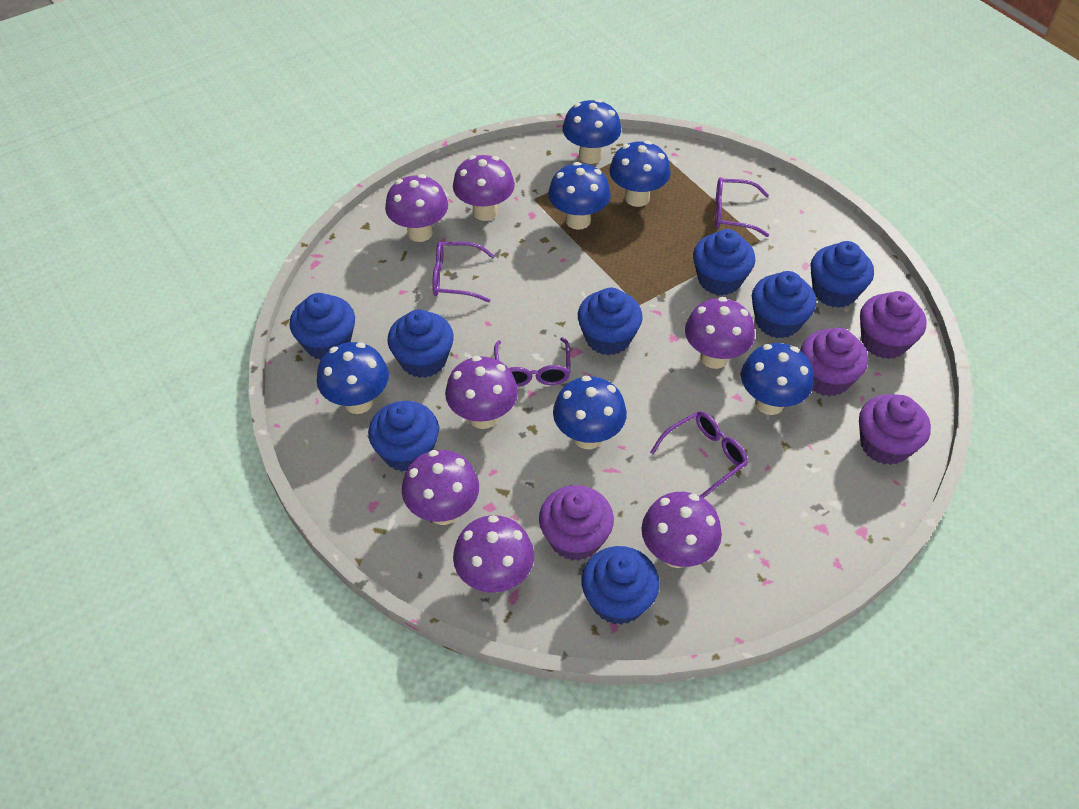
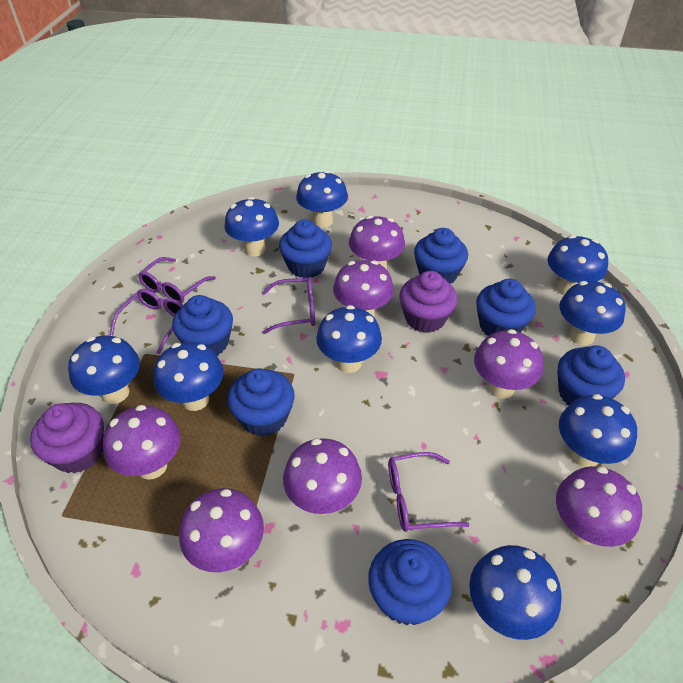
blue cupcake: [290,293,355,360] [368,401,439,472] [387,310,454,378] [578,288,643,355] [582,546,660,625] [693,229,755,296] [752,271,816,339] [811,241,874,308] = 8 -> [172,295,233,356] [227,368,294,436] [279,220,332,278] [368,539,452,626] [414,228,468,284] [476,279,536,336] [558,345,625,405] = 7
blue mushroom: [317,342,389,414] [548,162,610,230] [553,376,627,449] [563,99,621,164] [609,141,671,207] [741,343,813,415] = 6 -> [68,336,140,404] [154,342,224,411] [224,197,279,257] [296,171,348,228] [316,305,382,373] [469,545,562,640] [547,235,608,295] [559,281,626,345] [559,394,637,467] = 9
purple cupcake: [539,485,614,561] [800,328,868,396] [859,394,931,465] [860,291,927,359] = 4 -> [30,403,104,473] [399,271,457,333] = 2

